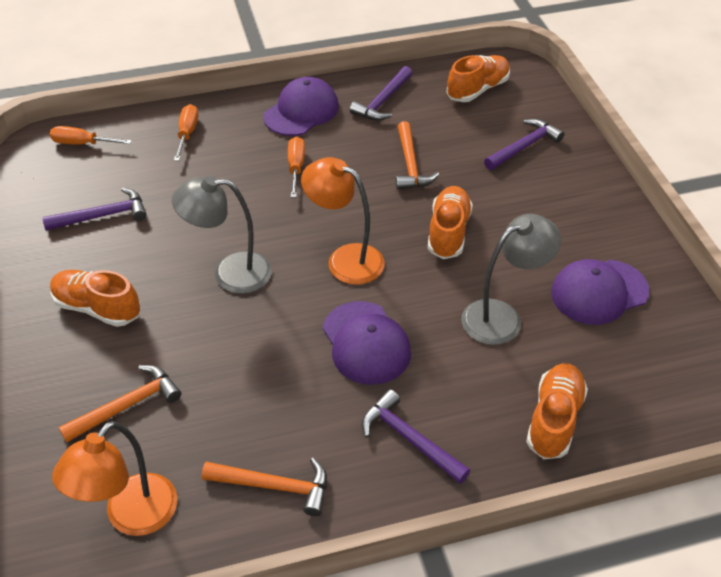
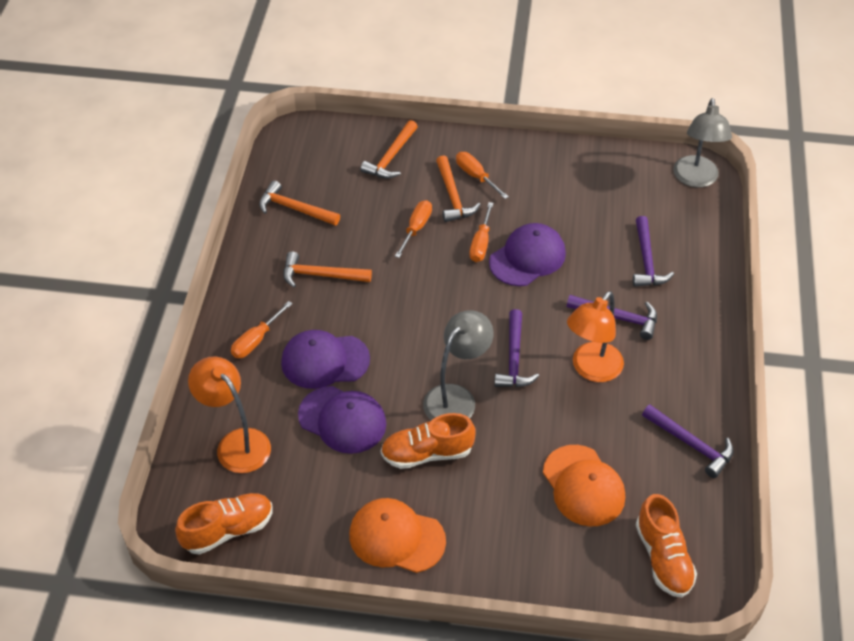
orange cap: none = 0 -> [349,498,446,573] [543,445,625,527] = 2
orange hammer: [59,365,181,442] [202,458,327,516] [396,121,439,190] = 3 -> [259,181,340,226] [283,251,372,288] [360,120,418,179] [436,155,481,222] = 4
orange screwdriver: [50,126,132,145] [174,104,198,161] [288,137,305,198] = 3 -> [231,301,293,358] [395,200,432,258] [456,152,509,199] [469,202,494,262] = 4
orange shoe: [50,270,140,327] [428,186,473,259] [446,55,510,102] [526,363,588,459] = 4 -> [175,493,272,555] [381,413,475,469] [636,494,697,598] = 3

